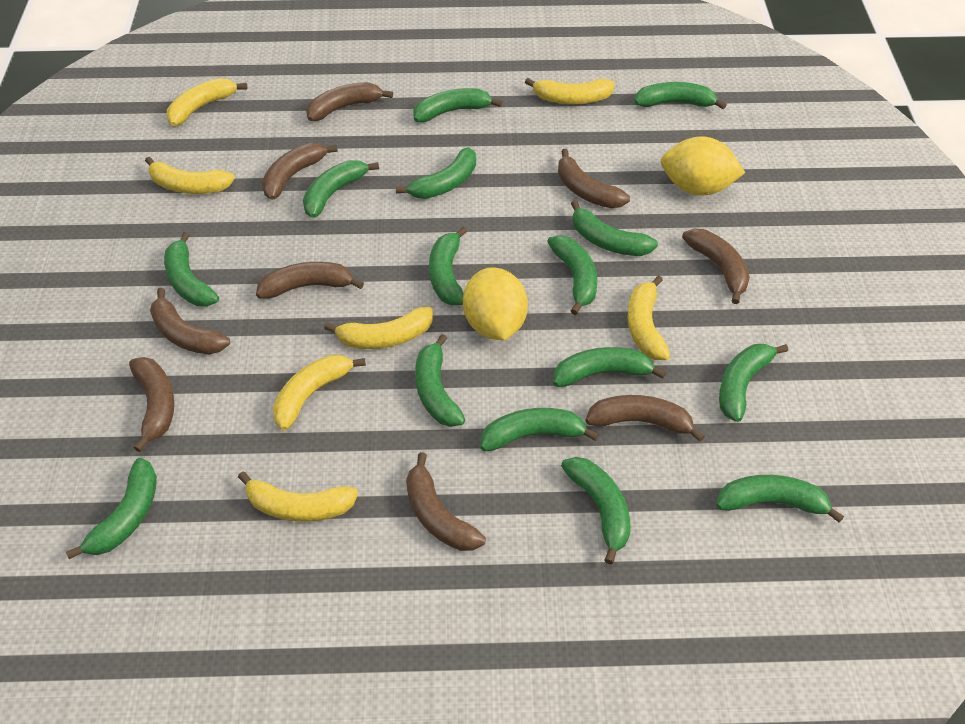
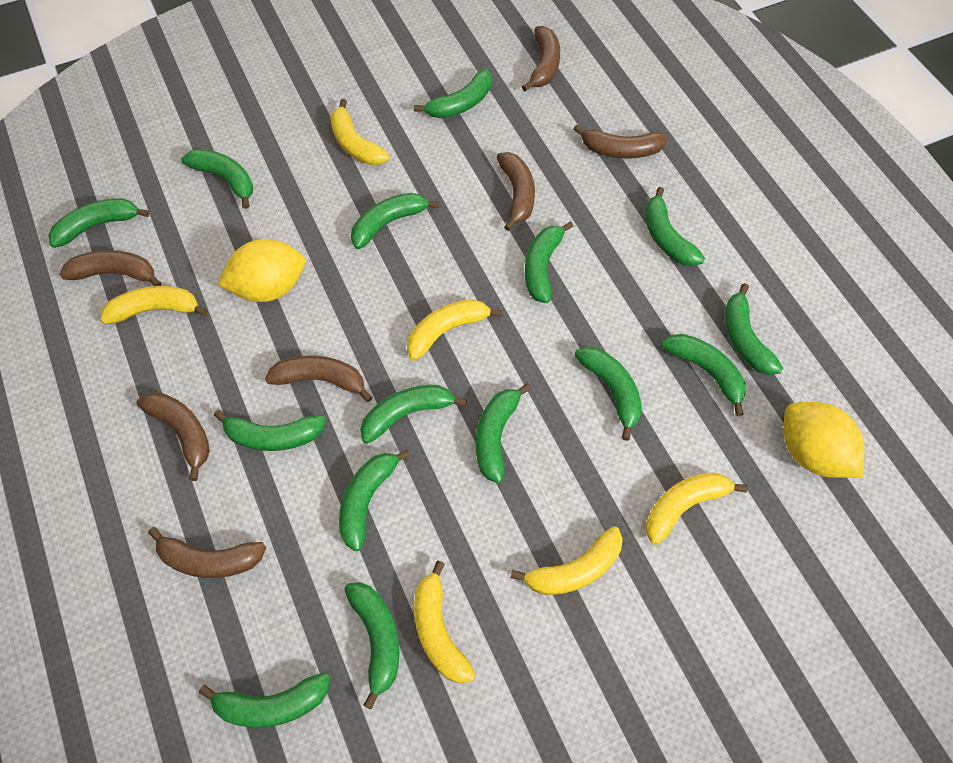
brown banana: [129,357,174,452] [150,288,230,355] [256,262,364,299] [262,143,338,200] [306,82,393,121] [406,452,486,551] [558,149,630,208] [586,395,705,442] [682,228,750,304] = 9 -> [59,250,161,286] [137,392,210,481] [148,527,266,578] [265,355,372,402] [497,152,535,231] [522,26,560,91] [573,125,668,159] = 7
yellow banana: [145,157,235,194] [167,78,247,126] [238,471,358,522] [273,355,366,430] [324,307,433,349] [525,78,615,104] [628,275,671,360] = 7 -> [100,286,208,324] [330,99,389,165] [407,299,502,361] [414,561,475,684] [511,526,623,595] [646,472,748,545] = 6

